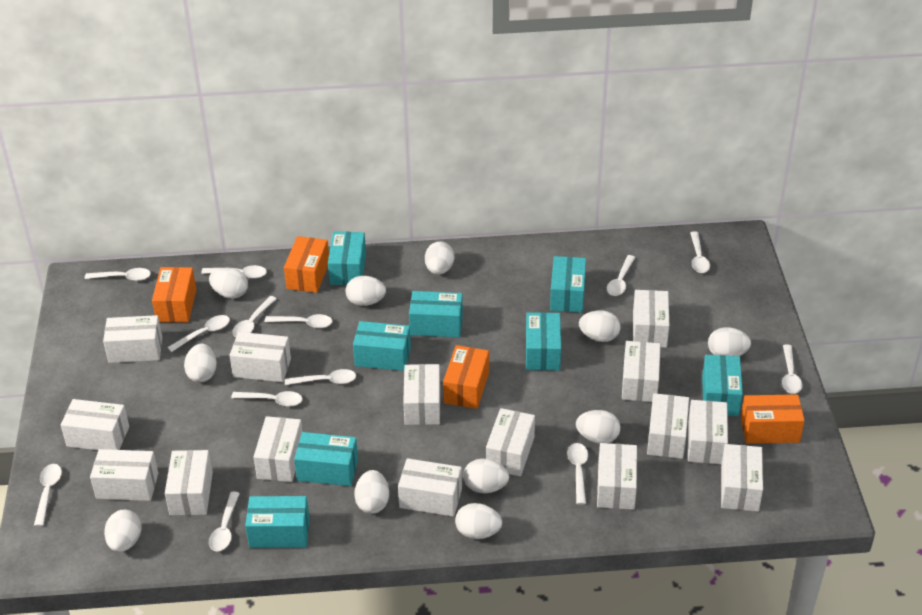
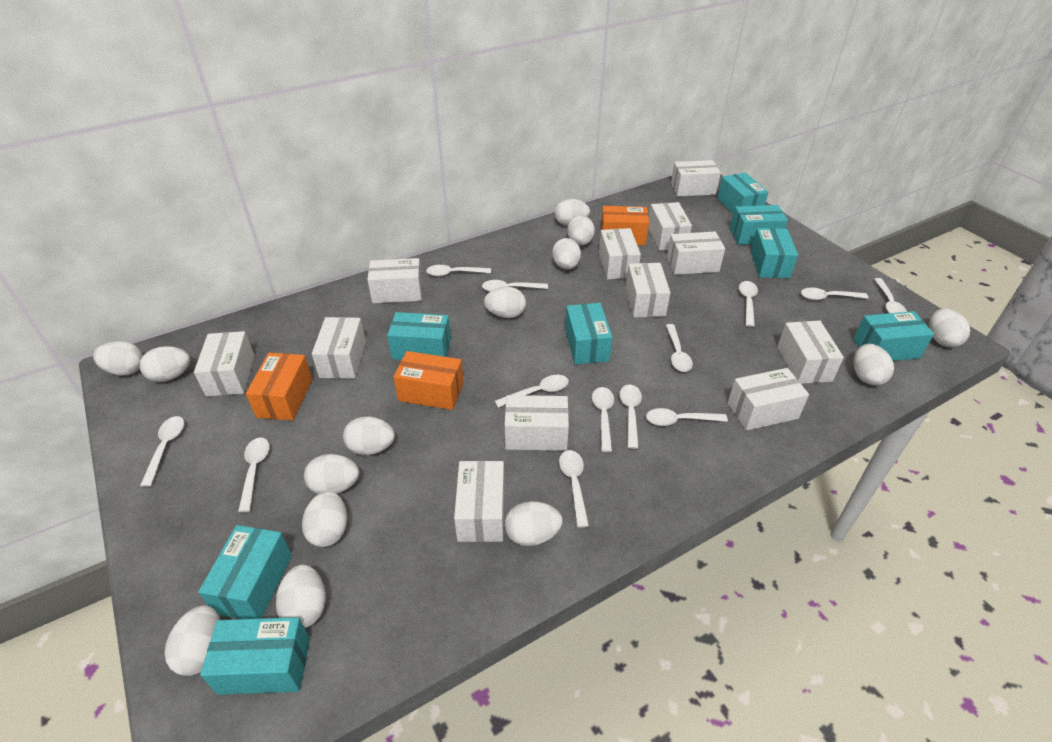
orange box: [152,267,196,322] [284,236,329,293] [443,345,489,409] [741,394,805,444] = 4 -> [246,353,313,421] [393,351,464,410] [601,206,649,245] = 3
white box: [60,399,129,450] [90,449,158,501] [103,315,162,363] [165,450,213,515] [229,332,291,382] [254,416,302,482] [398,458,462,517] [403,364,440,425] [486,408,535,476] [597,443,637,510] [622,341,661,402] [633,290,669,348] [647,393,689,459] [688,400,728,464] [721,444,763,511] = 15 -> [194,331,254,396] [312,317,366,379] [367,258,422,303] [454,461,505,542] [505,395,569,451] [599,228,641,279] [626,263,670,317] [648,202,692,250] [667,231,725,275] [671,160,721,196] [728,368,809,431] [777,321,844,384] = 12
white egg: [104,510,141,552] [184,344,217,382] [209,268,248,299] [346,276,386,306] [354,470,389,514] [425,241,454,275] [455,503,502,539] [463,458,509,493] [576,410,620,444] [579,310,620,342] [708,327,751,356] = 11 -> [93,341,143,376] [140,346,190,382] [164,605,220,676] [276,565,326,628] [302,491,347,547] [304,454,359,494] [343,416,395,455] [484,287,526,318] [505,501,563,546] [552,238,581,269] [555,199,590,226] [567,215,595,246] [853,344,894,386] [929,309,970,347] = 14

